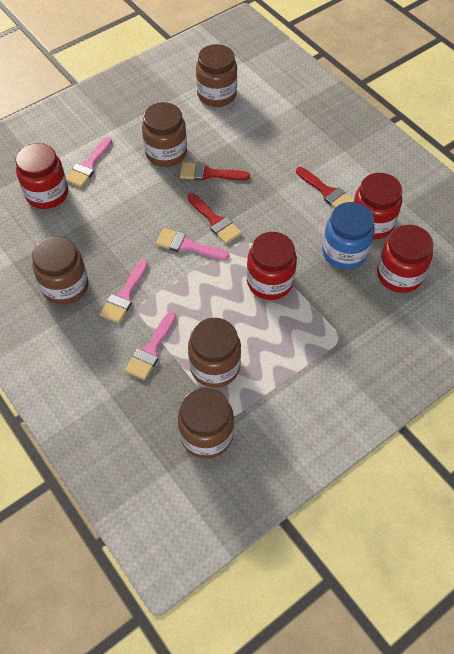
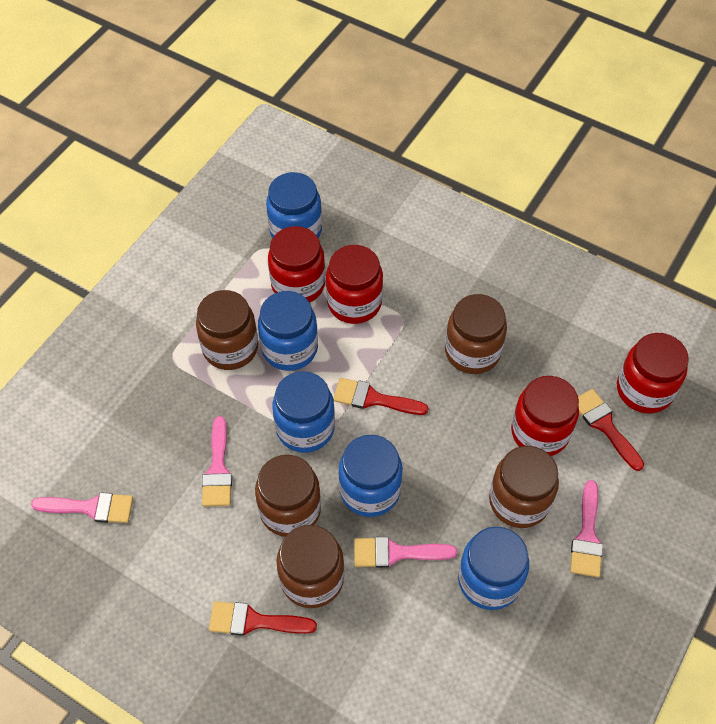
blue jar: [322,202,374,270] = 1 -> [258,291,318,371] [266,172,322,238] [272,371,335,453] [339,435,403,517] [458,526,529,610] = 5

